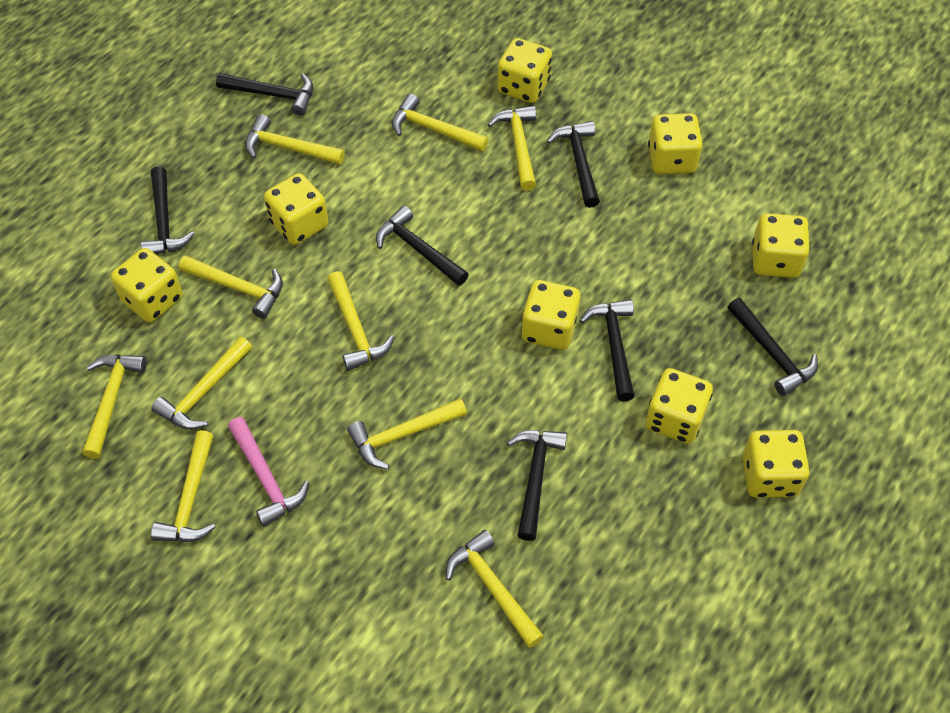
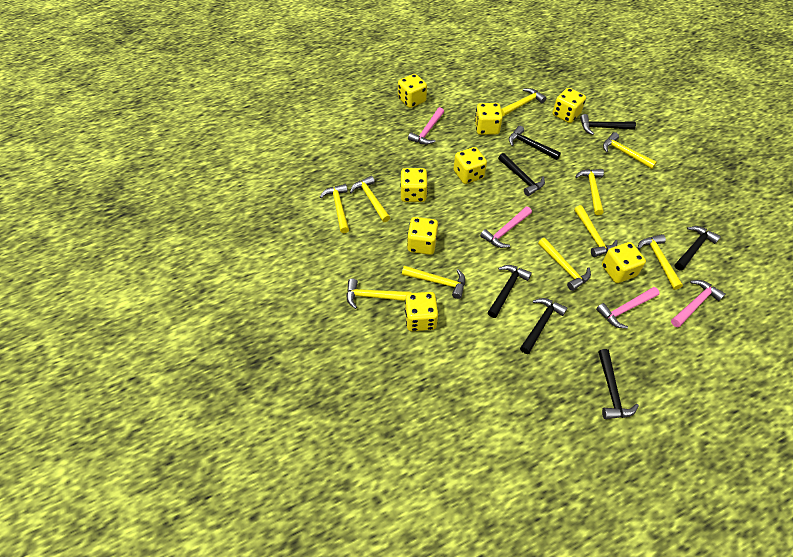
pink hammer: [228,417,309,527] = 1 -> [408,107,444,145] [480,207,532,248] [596,287,660,329] [671,280,726,327] = 4

